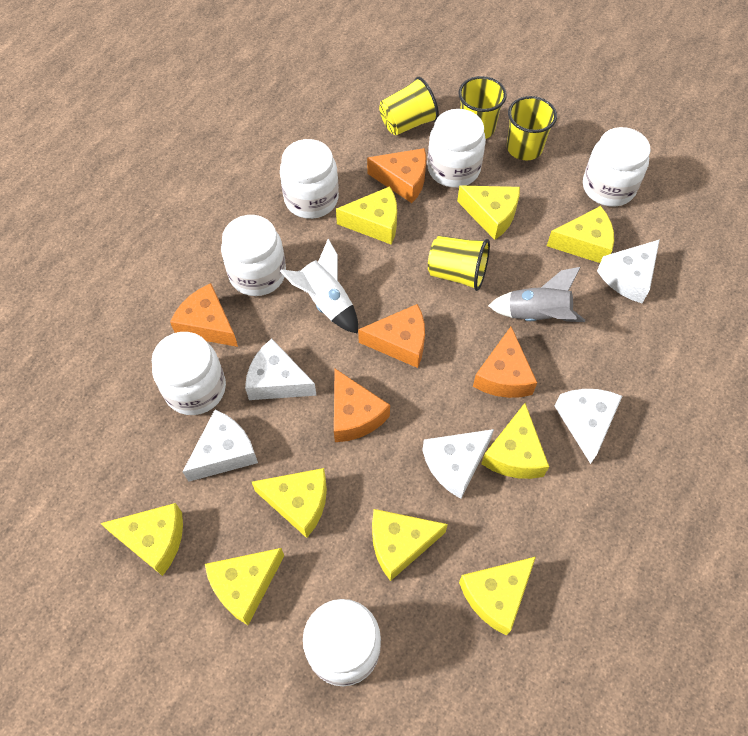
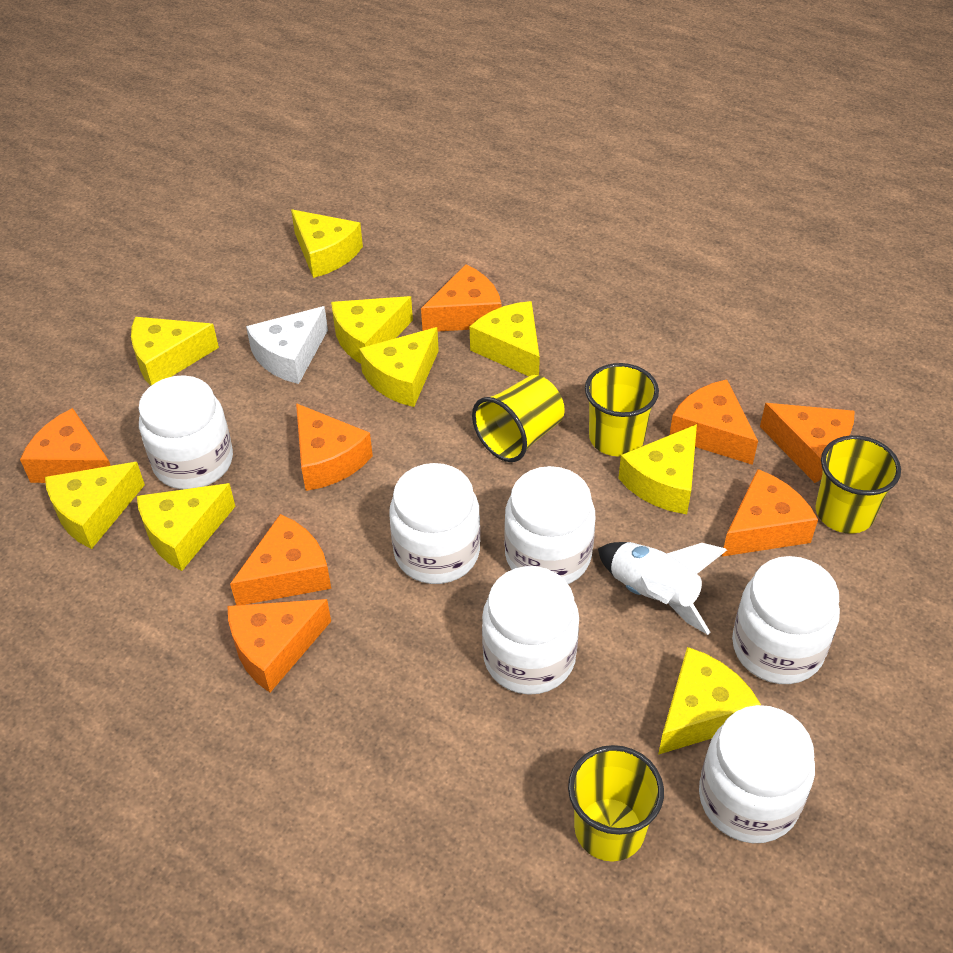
grey rocket: [488,267,585,322] = 1 -> none = 0
orange cheese: [170,283,238,347] [334,369,390,442] [358,304,425,368] [367,148,426,203] [473,327,537,398] = 5 -> [20,408,111,483] [228,599,331,693] [230,514,331,605] [296,403,373,491] [421,264,501,331] [670,379,758,465] [722,469,818,557] [760,403,855,483] = 8
white cheese: [183,410,258,482] [245,339,317,400] [422,429,494,499] [555,389,622,464] [597,239,660,303] = 5 -> [246,306,328,384] = 1

